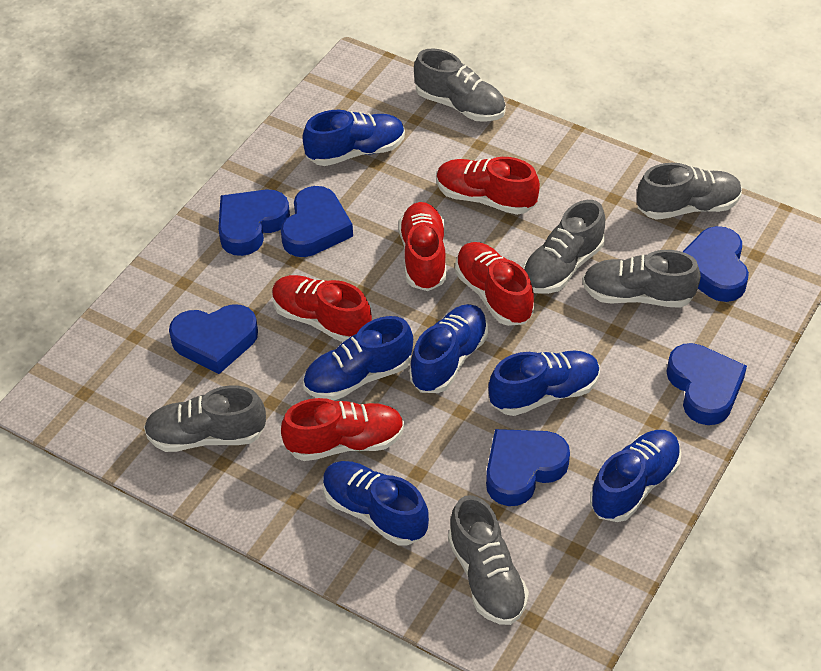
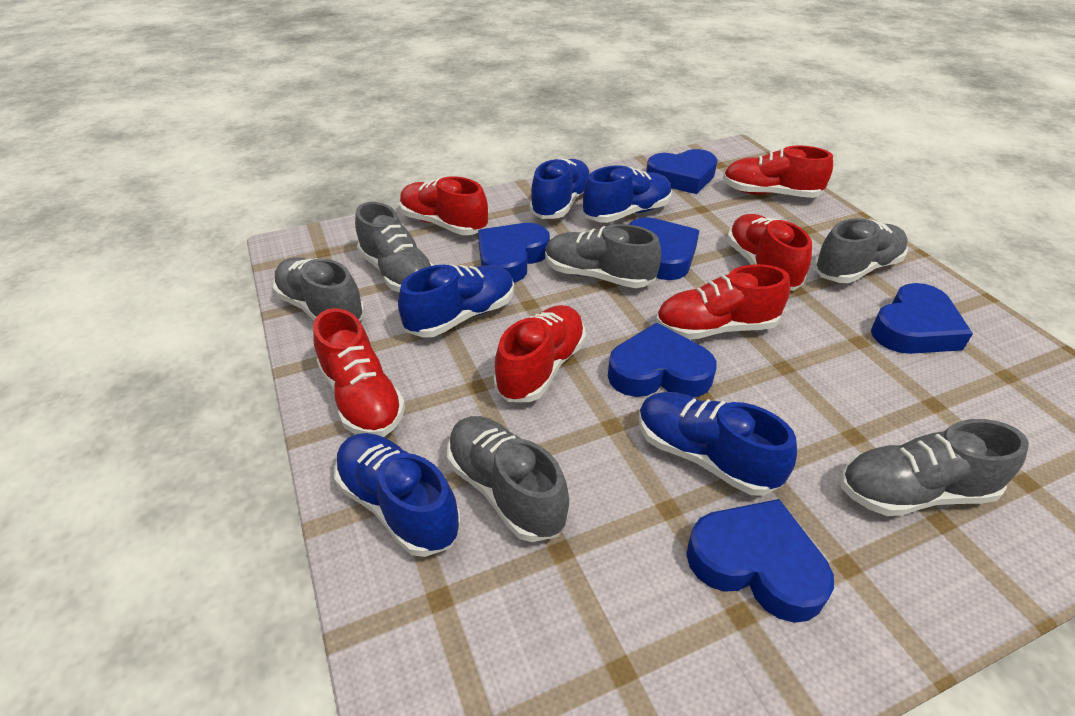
blue shoe: [303,110,405,166] [303,316,413,400] [323,461,429,545] [409,304,488,393] [488,350,600,416] [590,430,681,522] = 6 -> [334,433,461,557] [398,264,514,338] [529,158,590,219] [583,166,672,223] [638,392,797,496] = 5
red shoe: [272,275,372,342] [281,398,404,461] [399,202,446,291] [436,157,540,215] [455,242,534,326] = 5 -> [313,308,405,437] [400,177,488,235] [494,305,586,402] [656,264,790,339] [723,145,833,198] [727,214,812,291] = 6

